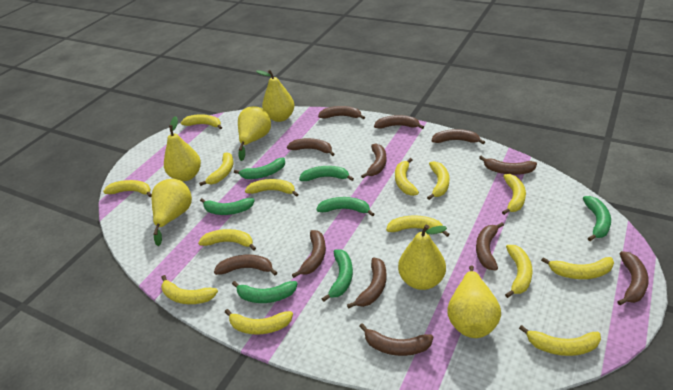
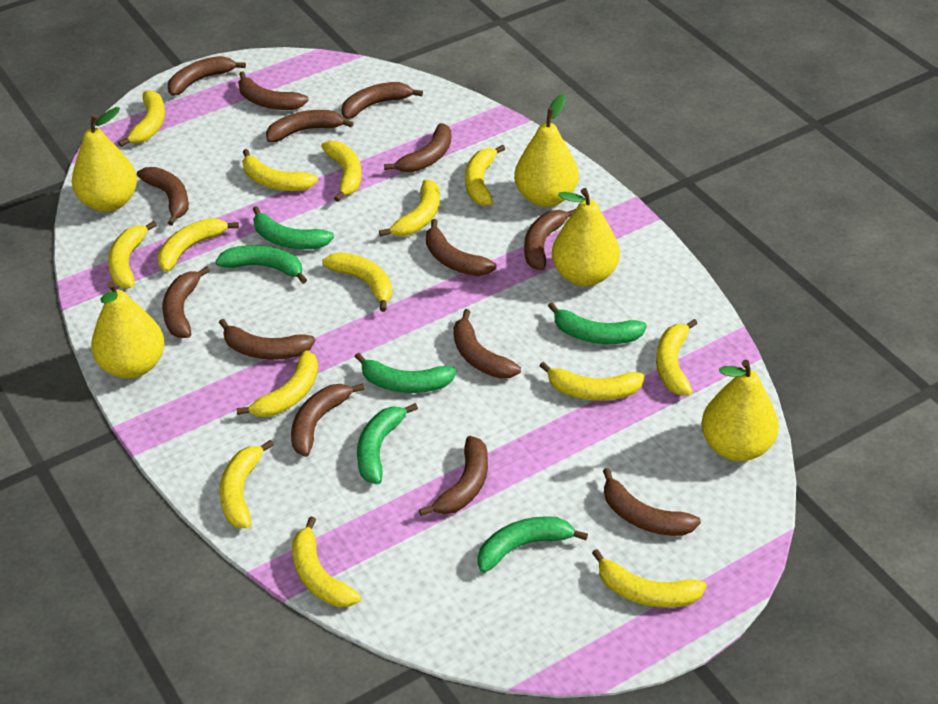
brown banana: [214,255,278,275] [287,138,334,156] [292,230,326,278] [318,106,365,119] [347,257,387,309] [359,323,433,356] [361,143,386,178] [374,115,424,129] [432,129,485,145] [476,222,504,271] [479,156,537,175] [617,251,649,305] = 12 -> [137,167,189,226] [162,266,210,338] [168,56,246,96] [219,319,315,360] [238,71,309,110] [266,110,354,142] [291,383,364,457] [341,82,423,119] [384,123,451,173] [419,436,488,516] [426,219,497,276] [453,309,521,379] [524,209,576,270] [603,468,701,536] = 14
green banana: [200,198,255,215] [232,281,298,303] [234,158,285,179] [299,166,354,181] [316,197,374,217] [322,249,353,302] [583,196,611,241] = 7 -> [215,245,307,284] [253,206,334,249] [355,353,456,393] [357,403,418,484] [477,516,588,573] [548,302,647,344] = 6
yellow pear: [151,179,192,246] [164,116,201,181] [238,106,271,161] [256,70,295,122] [398,225,447,290] [447,265,501,338] = 6 -> [72,107,137,212] [91,281,165,379] [514,94,579,207] [552,188,620,286] [701,360,779,461] = 5

